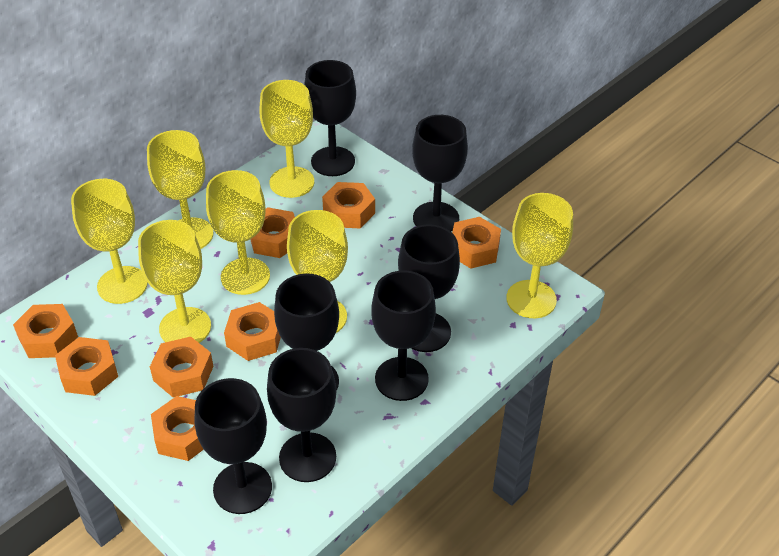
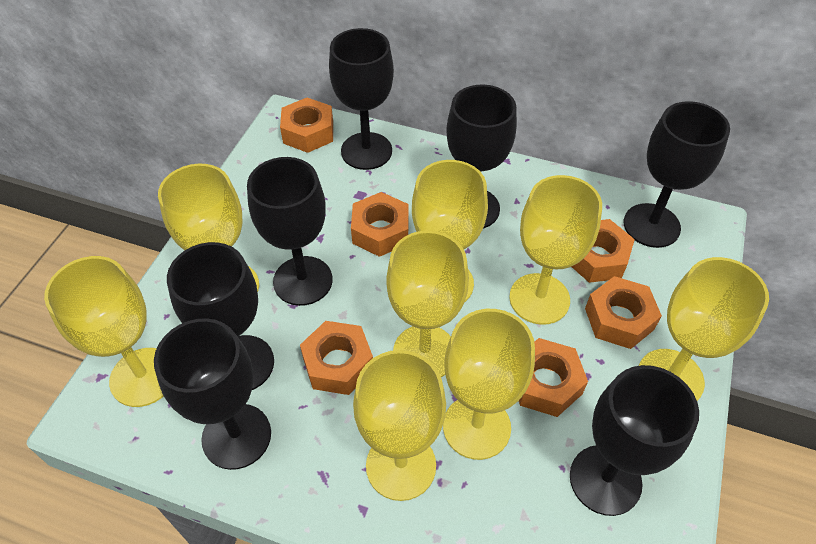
orange nut: [13,304,78,358] [55,337,118,396] [150,337,214,397] [151,396,204,461] [224,302,281,361] [250,207,295,258] [322,182,375,229] [452,217,501,269] = 8 -> [280,97,333,153] [300,321,373,395] [351,192,409,257] [519,338,588,417] [571,219,635,283] [585,276,662,349] = 6
yellow goblet: [71,179,148,304] [138,220,211,343] [147,130,213,249] [206,170,270,295] [259,80,314,198] [287,210,348,333] [506,193,573,318] = 7 -> [44,256,164,407] [158,164,259,292] [353,350,446,501] [386,230,469,377] [412,160,488,302] [443,309,535,460] [509,175,602,325] [639,257,769,401] = 8

